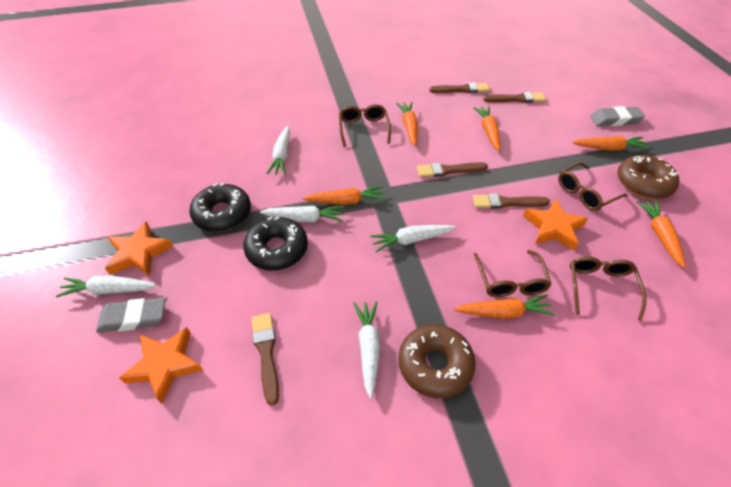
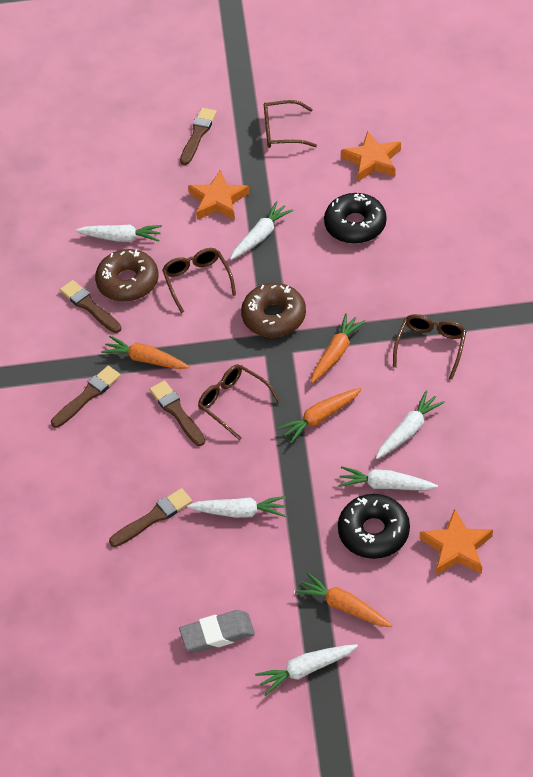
grey eraser: [96,298,166,333] [590,106,645,126] = 2 -> [179,610,255,653] = 1
orange carrot: [303,186,385,205] [396,102,418,146] [454,295,555,319] [473,106,500,151] [573,136,649,151] [637,200,685,268] = 6 -> [101,336,190,369] [278,388,362,444] [295,572,392,627] [311,313,366,383] = 4
white carrot: [56,275,156,297] [260,206,344,222] [267,126,290,175] [353,301,380,399] [370,225,456,252] = 5 -> [75,224,162,242] [187,496,286,518] [230,201,293,260] [255,644,358,696] [338,466,438,490] [376,391,445,459] = 6

